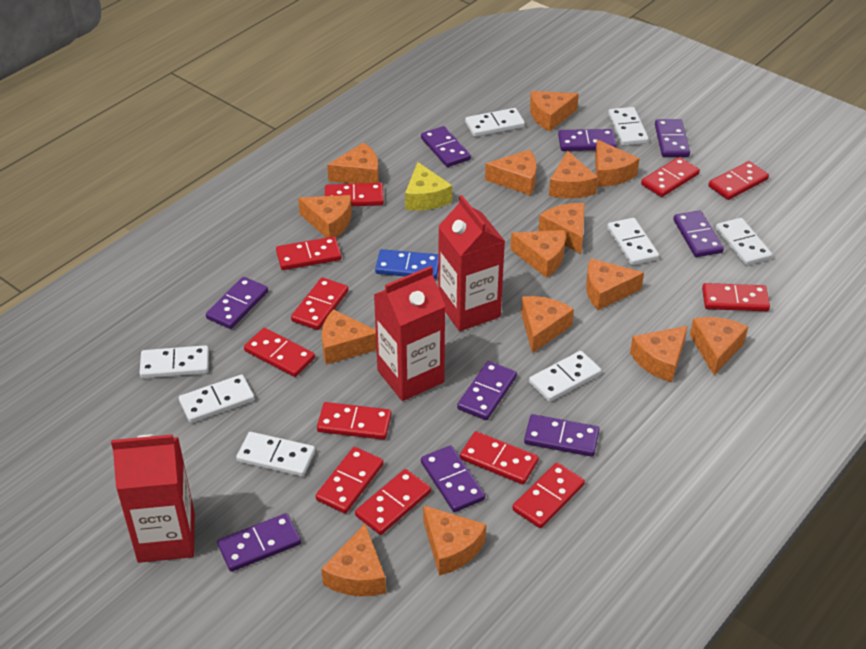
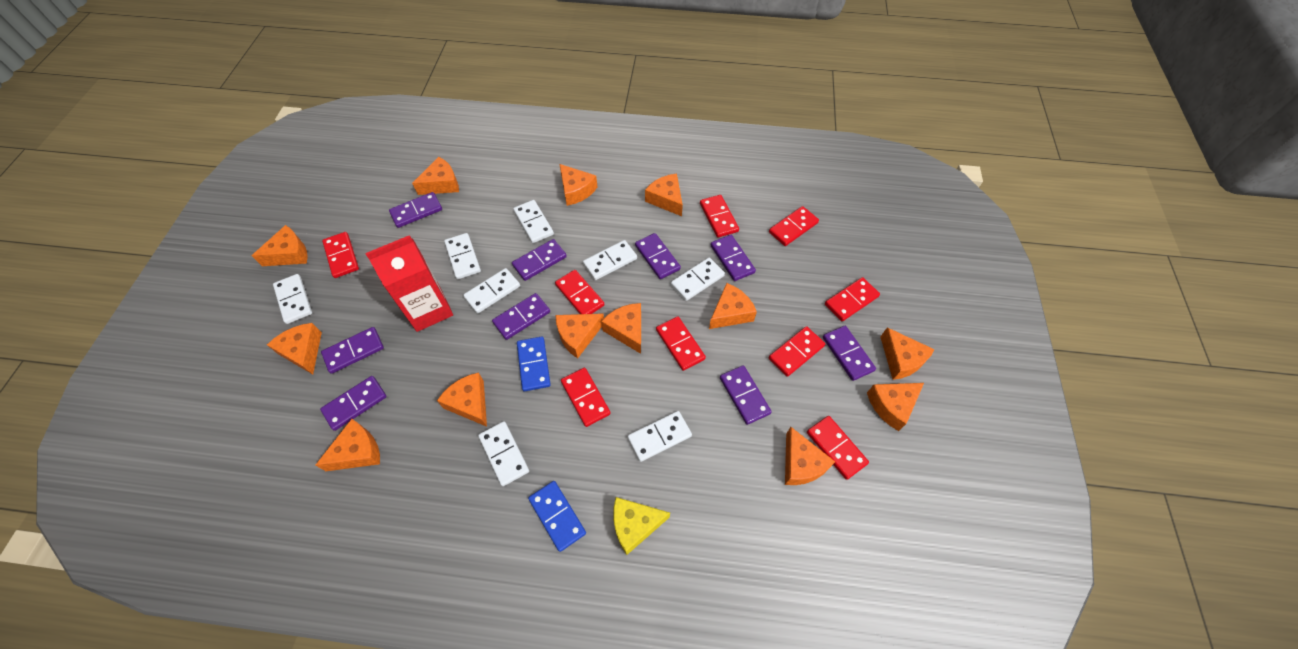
blue domino: [375,249,439,279] = 1 -> [517,336,551,391] [528,481,586,552] = 2
orange cheese: [298,195,352,238] [321,524,386,596] [322,309,377,365] [327,142,379,184] [423,505,486,575] [485,150,537,195] [510,230,566,278] [521,296,574,353] [530,91,579,132] [538,203,585,254] [549,151,598,199] [586,258,644,310] [595,140,640,187] [630,326,687,382] [690,317,748,375] = 15 -> [251,225,308,266] [267,323,322,374] [315,419,380,471] [412,157,459,195] [437,372,487,427] [556,314,604,358] [559,164,597,206] [601,303,641,354] [645,174,683,216] [709,283,757,329] [785,427,835,485] [867,383,924,431] [880,327,935,380] = 13
red carton: [111,434,195,563] [374,266,445,401] [438,195,505,331] = 3 -> [365,235,453,332] = 1
red domino: [244,328,315,377] [276,236,342,270] [291,277,348,330] [315,447,384,514] [317,402,392,440] [325,183,384,206] [355,469,431,535] [460,431,539,484] [512,462,585,528] [641,157,700,197] [702,283,770,311] [709,161,769,200] = 12 -> [322,232,359,278] [555,270,605,314] [561,368,611,427] [656,316,706,371] [700,195,739,238] [769,206,819,246] [769,326,825,377] [807,416,869,480] [825,277,880,321] = 9

